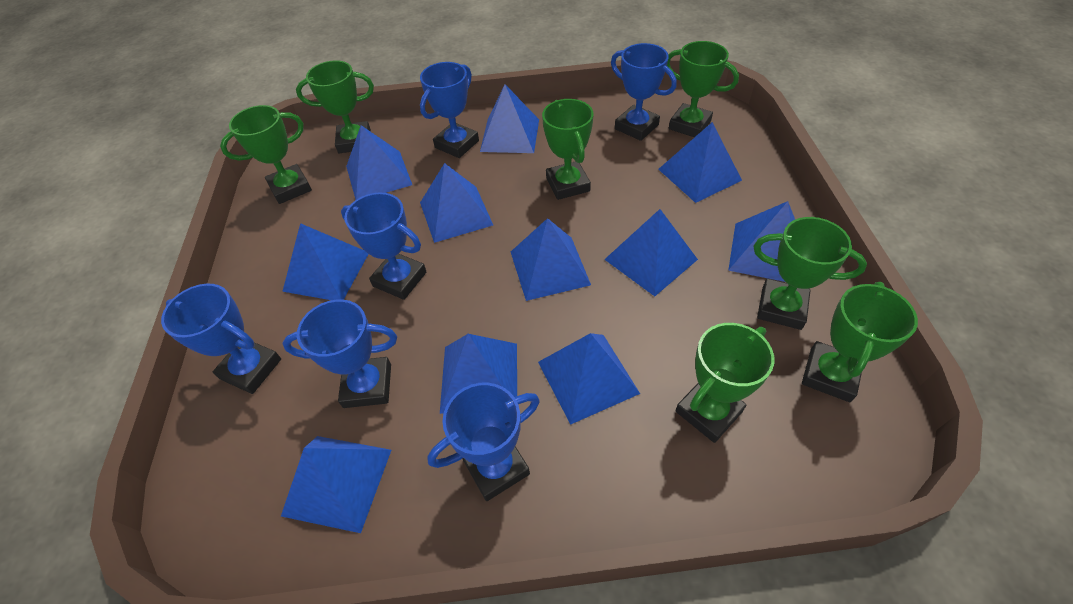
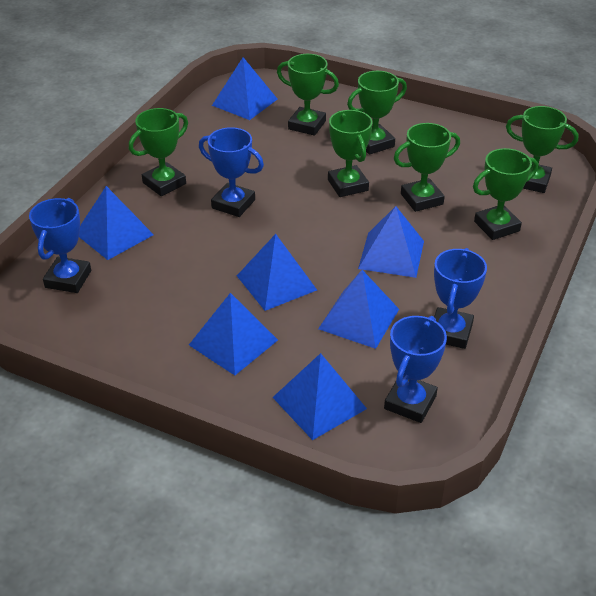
blue pyramid: [281,436,391,533] [282,223,368,300] [346,125,412,200] [420,163,493,243] [440,334,517,414] [480,84,539,153] [511,218,591,301] [538,333,640,425] [604,209,698,296] [658,122,742,203] [728,201,795,282] = 11 -> [79,186,154,260] [189,293,278,375] [212,57,278,120] [237,234,317,311] [272,353,367,440] [318,270,399,349] [358,206,424,278] = 7
blue trophy: [161,284,281,394] [282,299,397,408] [341,192,426,300] [420,62,479,158] [427,383,540,501] [611,43,677,141] = 6 -> [29,198,91,293] [199,127,264,217] [384,316,447,423] [434,248,487,349] = 4

